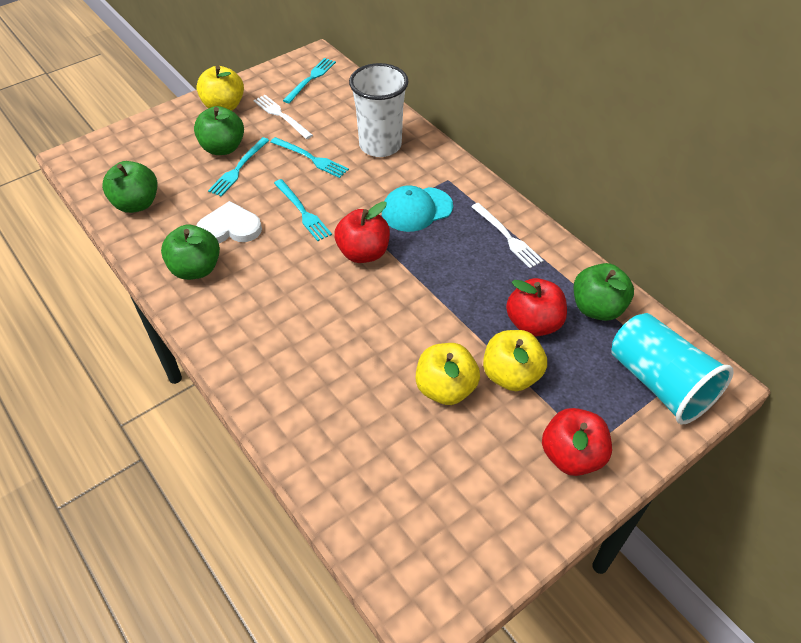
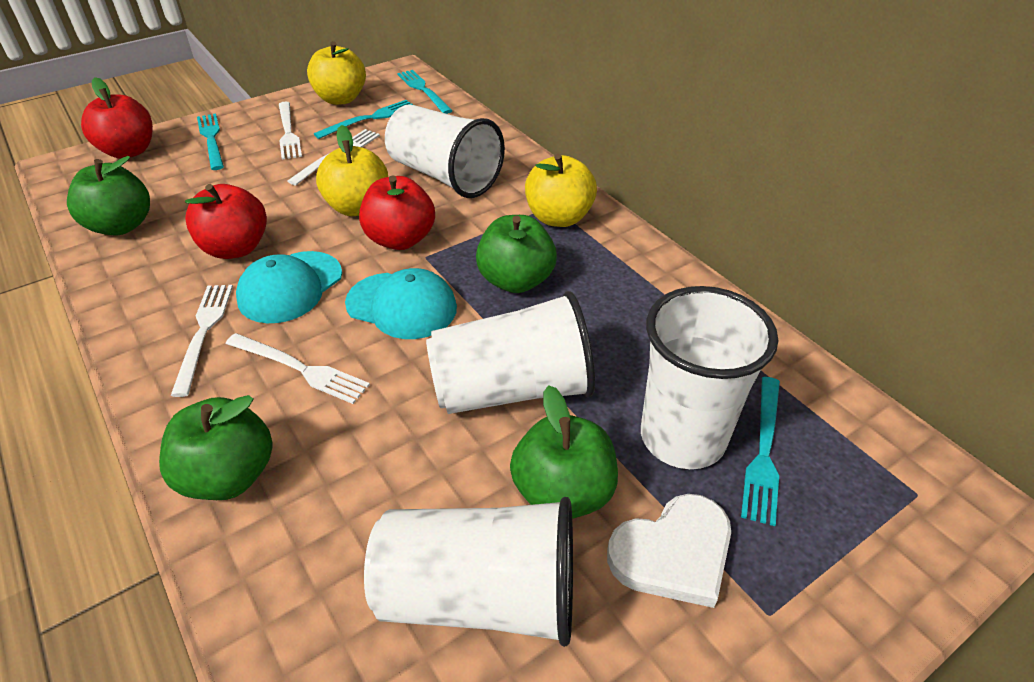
turquoise cap: [382,186,453,232] = 1 -> [236,251,342,323] [345,268,457,339] = 2
turquoise cup: [611,313,734,424] = 1 -> none = 0
white cup: [349,63,409,157] = 1 -> [364,497,573,647] [385,104,505,198] [426,291,595,414] [641,286,778,469] = 4
white fork: [253,95,313,139] [471,203,544,268] = 2 -> [171,285,233,397] [226,333,370,404] [279,101,302,160] [288,129,380,185] = 4

